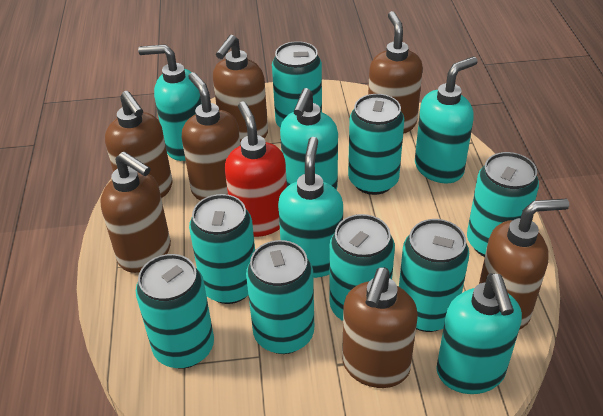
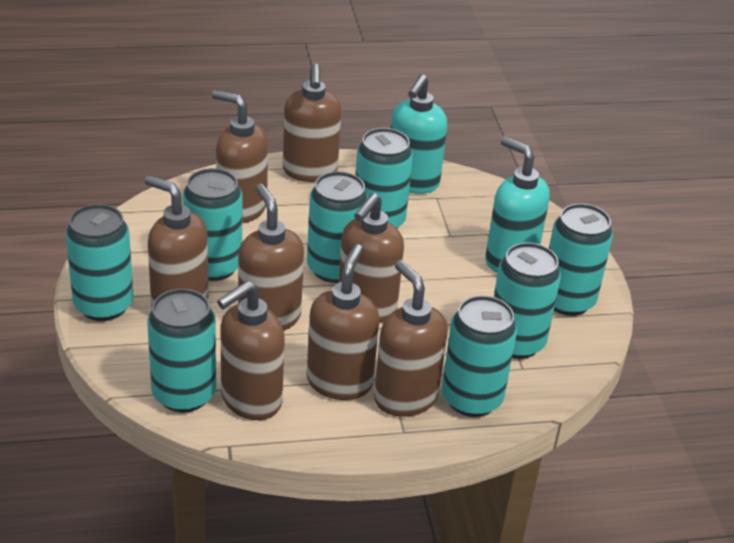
brown soap dispenser: [100,152,171,273] [105,91,173,198] [182,72,241,201] [213,35,268,144] [342,267,418,388] [368,11,423,134] [479,199,569,330] = 7 -> [145,175,209,306] [212,90,268,223] [217,281,285,420] [238,184,304,330] [283,63,342,182] [307,244,380,400] [338,193,404,323] [374,260,448,417] = 8
red soap dispenser: [225,101,287,237] = 1 -> none = 0
turquoise soap dispenser: [138,44,201,161] [278,137,343,278] [280,88,338,190] [415,57,478,184] [436,273,522,394] = 5 -> [391,74,447,194] [485,136,550,273] = 2

